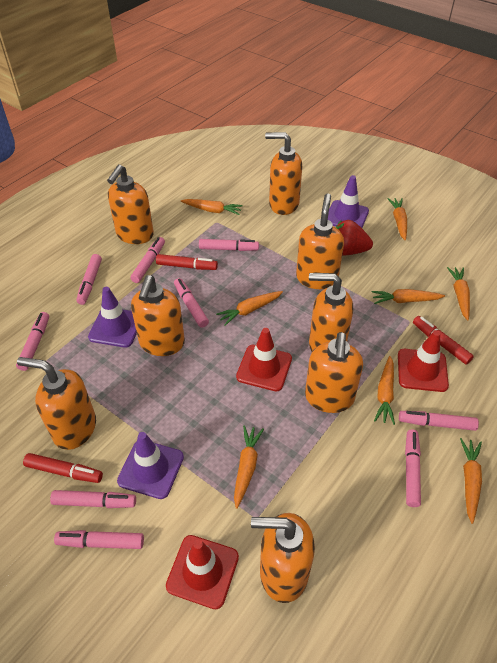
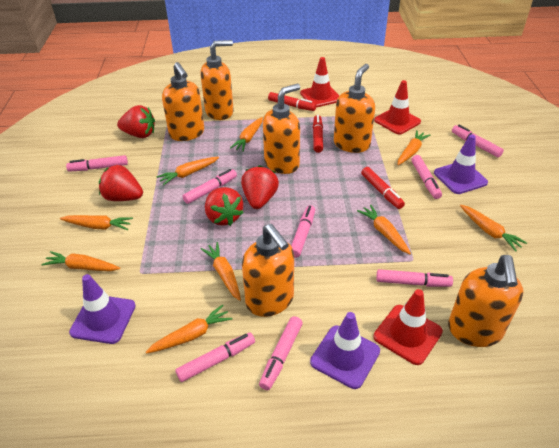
orange carrot: [181,199,243,215] [216,291,283,326] [234,425,264,509] [372,289,445,304] [374,356,395,425] [388,198,407,240] [447,267,470,320] [460,438,482,524] = 8 -> [41,251,120,271] [60,215,133,230] [146,305,233,354] [156,157,219,185] [200,242,241,301] [230,117,263,152] [357,205,411,254] [398,131,430,165] [460,205,527,252] = 9
orange soap dispenser: [17,357,96,450] [107,164,154,244] [131,275,185,356] [251,513,315,603] [265,132,302,215] [296,193,344,289] [305,332,363,413] [309,273,353,351] = 8 -> [162,62,204,141] [200,40,234,120] [242,224,294,317] [263,84,300,174] [334,64,375,153] [448,255,523,347] = 6
pink marker: [16,312,49,371] [50,490,136,508] [54,530,144,549] [76,254,102,305] [130,237,165,283] [174,278,209,328] [199,239,259,251] [399,411,479,431] [405,429,421,507] = 9 -> [66,155,128,172] [175,332,255,382] [182,169,237,204] [259,316,303,390] [291,205,315,258] [376,269,453,287] [411,155,442,199] [452,125,504,157] = 8
red strawberry: [335,220,373,256] = 1 -> [99,165,143,201] [117,105,155,138] [205,187,244,226] [241,165,279,209] = 4

